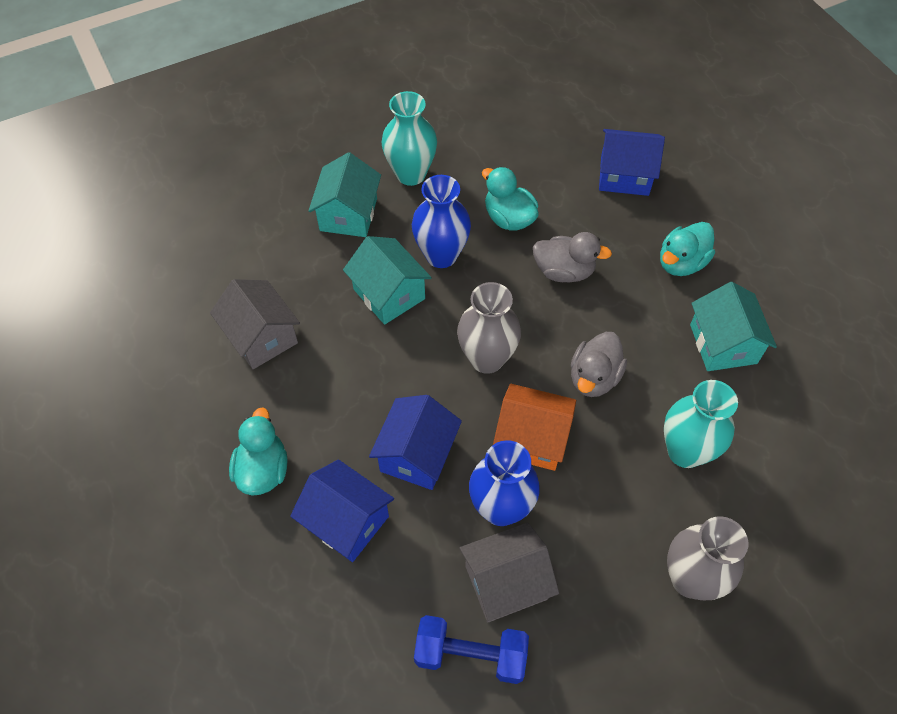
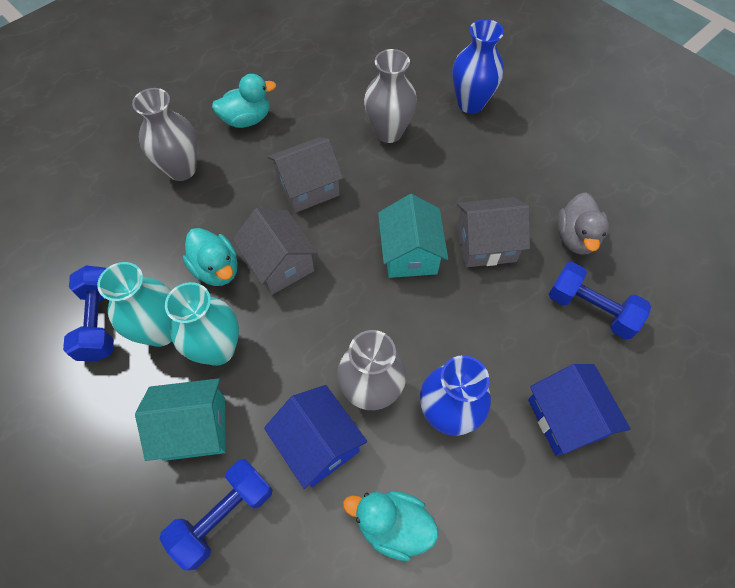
blue dumbbell: [414,615,529,684] = 1 -> [63,265,114,362] [160,459,273,570] [549,262,651,339] = 3
blue house: [290,460,394,562] [369,395,462,490] [599,129,665,196] = 3 -> [264,385,367,489] [528,364,631,456] = 2
grey duck: [533,232,612,282] [571,332,627,397] = 2 -> [557,192,609,255] = 1
grey house: [210,279,300,369] [460,522,559,622] = 2 -> [232,208,318,295] [268,137,343,213] [456,197,530,267] = 3
grey vase: [457,282,521,374] [667,516,748,600] = 2 -> [132,88,197,181] [337,330,406,410] [364,49,417,143] = 3
orange house: [493,384,576,471] = 1 -> none = 0
turquoise house: [308,152,381,237] [343,236,432,325] [690,282,777,371] = 3 -> [135,378,226,461] [378,194,448,278] = 2

